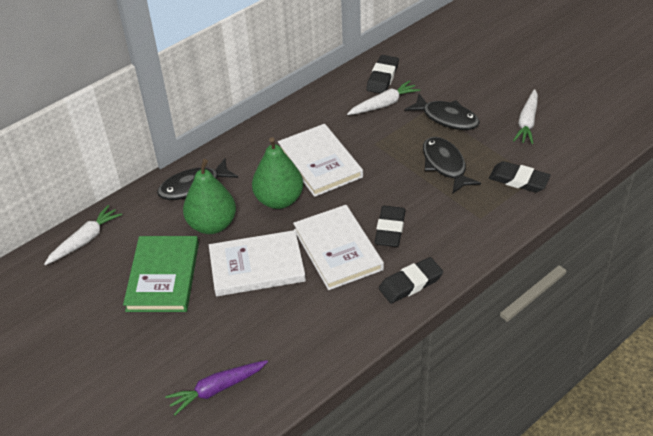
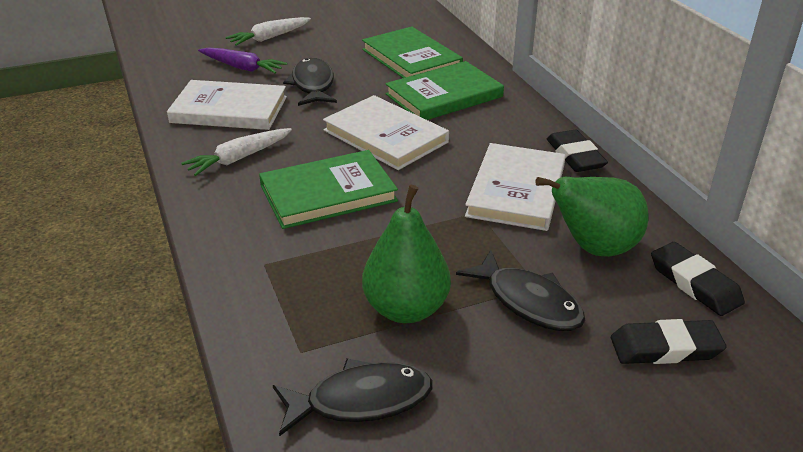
black eraser: [366,55,399,94] [374,206,406,247] [379,257,443,304] [489,161,551,193] = 4 -> [547,130,608,172] [611,319,727,364] [651,242,745,316] = 3
green book: [123,236,199,312] = 1 -> [259,150,398,229] [362,27,463,78] [386,61,504,120] = 3
white carrot: [44,205,122,265] [347,80,420,115] [513,89,538,144] = 3 -> [181,128,292,176] [225,17,311,46] = 2

